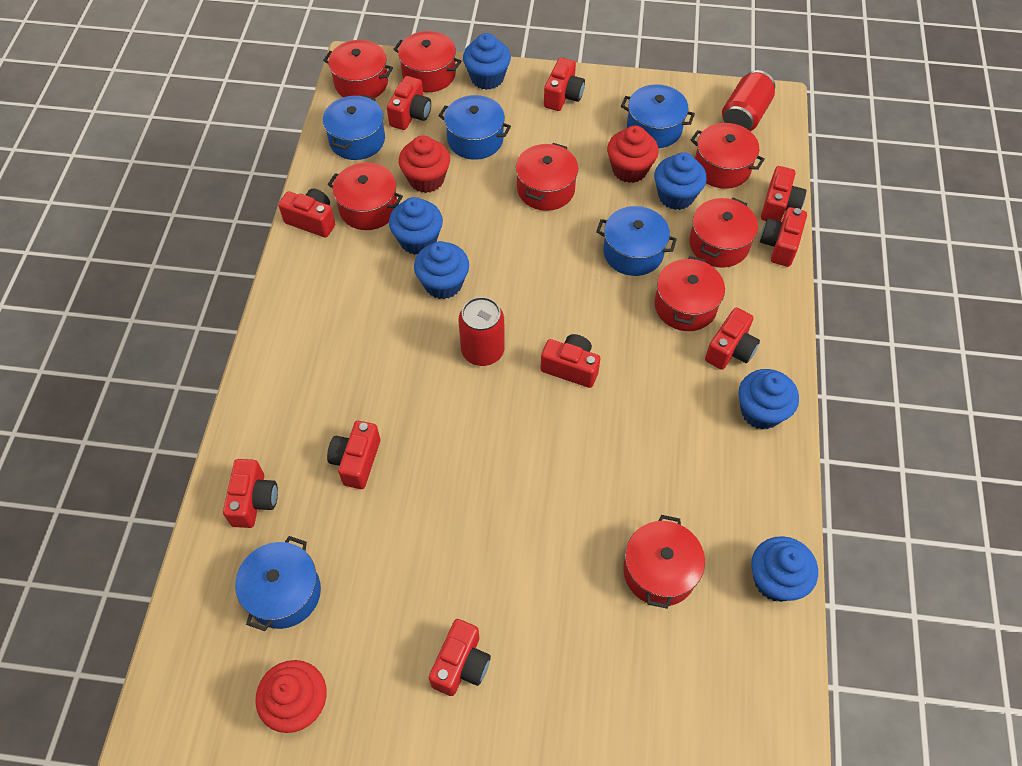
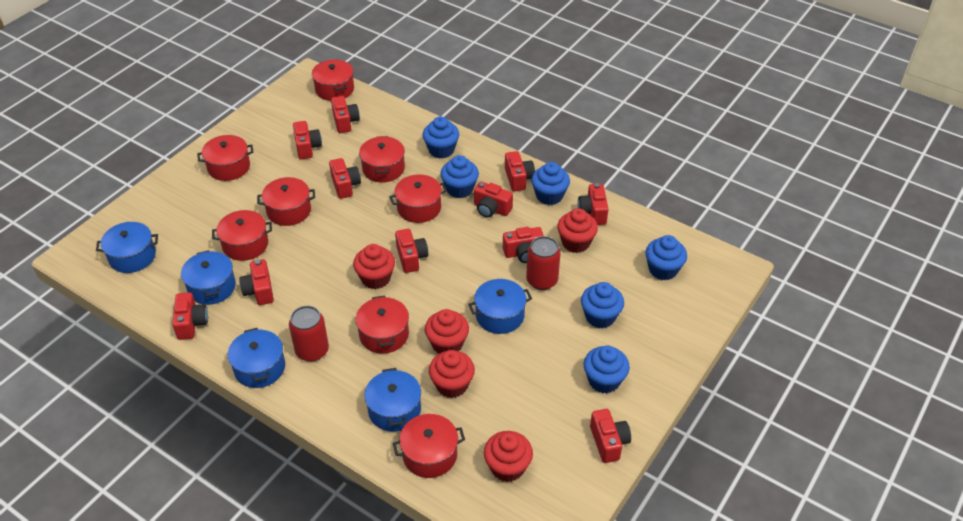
red camera: [223,459,278,528] [278,189,335,238] [327,421,380,489] [387,76,431,130] [429,619,491,696] [540,334,600,388] [544,58,585,111] [705,308,760,370] [760,207,807,267] [761,166,806,222] = 10 -> [172,292,208,340] [239,259,274,305] [293,121,322,159] [329,158,361,199] [331,96,360,133] [395,229,428,273] [474,181,513,218] [503,227,544,263] [505,151,535,191] [578,183,608,225] [590,409,631,463] = 11
red cupcake: [255,660,327,733] [399,135,450,193] [607,126,659,183] = 3 -> [353,244,395,289] [425,309,469,354] [429,350,475,398] [484,431,533,482] [557,208,598,253] = 5

